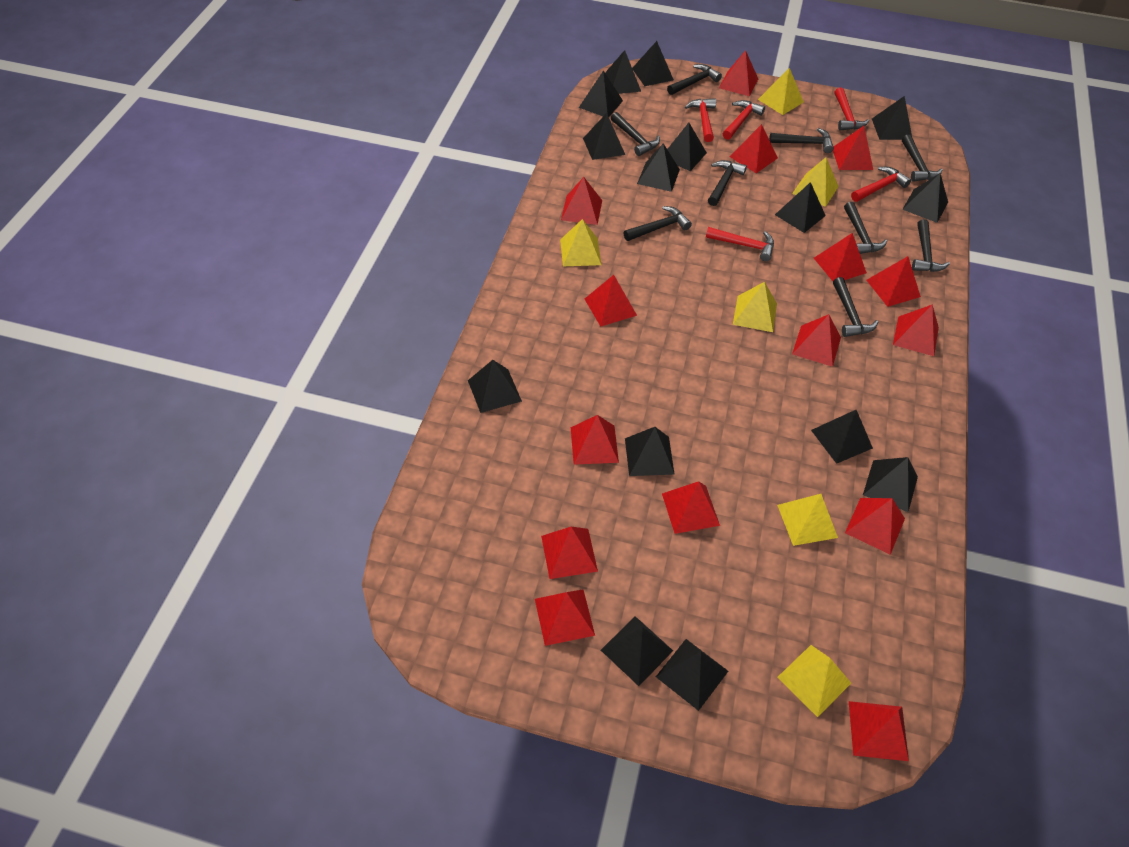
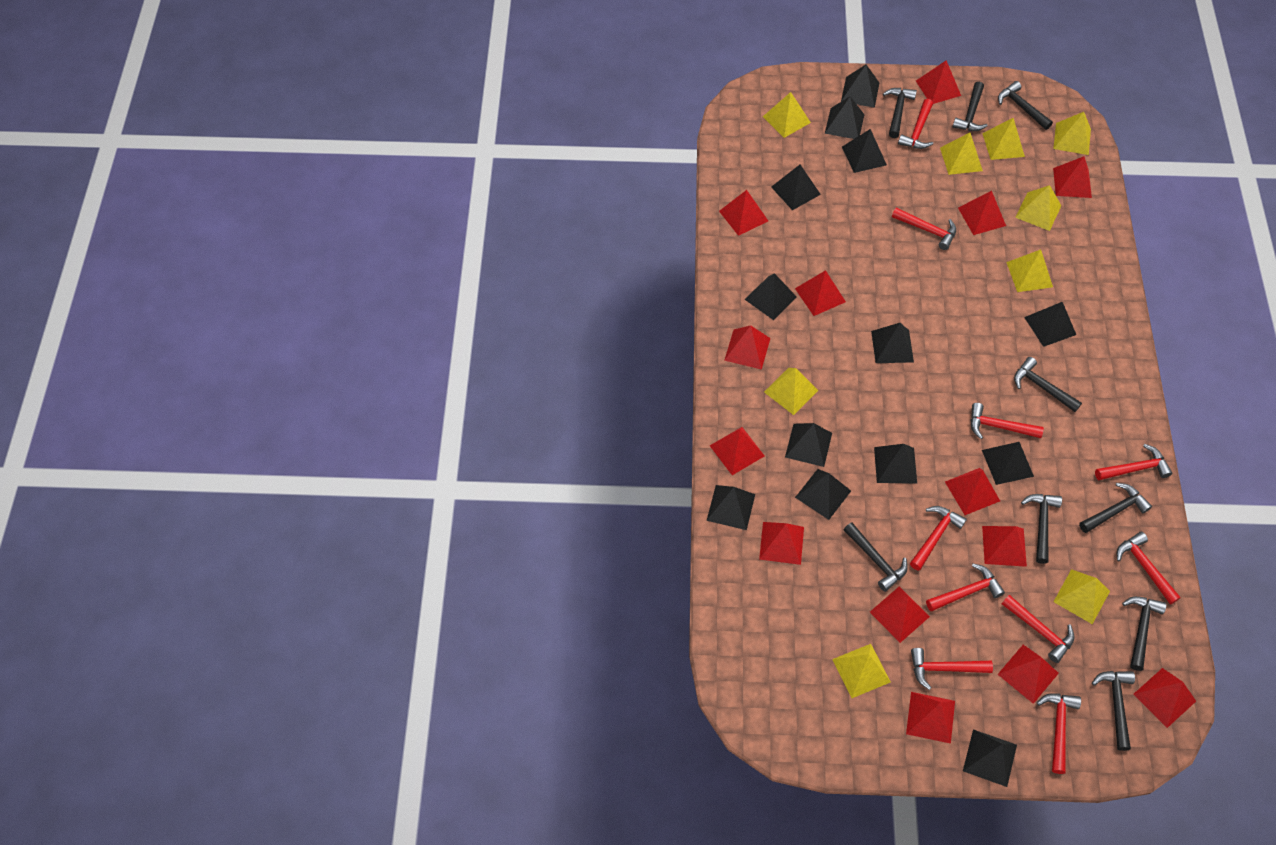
black pyramid: [468,360,522,413] [579,71,623,117] [583,113,625,160] [601,616,673,686] [605,50,641,94] [625,427,675,476] [632,41,674,86] [637,143,680,192] [656,639,728,711] [667,123,707,171] [775,182,826,233] [811,410,873,464] [863,457,918,512] [872,96,912,140] [902,173,948,223] = 15 -> [707,485,755,530] [745,273,797,320] [771,164,821,210] [785,423,832,467] [795,469,851,520] [825,97,865,139] [841,65,879,108] [842,129,887,173] [871,323,914,363] [874,444,917,484] [963,729,1017,787] [982,442,1034,485] [1024,302,1076,347] = 13
red hammer: [685,98,716,142] [706,227,774,261] [723,100,765,140] [835,88,869,131] [851,167,911,202] = 5 -> [892,207,956,250] [898,99,933,149] [910,506,967,571] [911,648,993,690] [926,563,1005,611] [970,403,1044,439] [1002,595,1075,663] [1037,693,1081,774] [1095,444,1173,480] [1117,532,1181,605] = 10
red pyramid: [535,590,595,646] [541,527,598,579] [561,177,602,225] [571,415,619,465] [585,275,637,327] [662,481,720,534] [719,50,758,96] [729,124,778,173] [792,314,841,367] [814,233,867,281] [833,126,873,170] [845,498,905,555] [849,701,909,761] [867,256,921,307] [893,304,939,356] = 15 -> [710,427,764,475] [719,190,768,236] [724,325,770,370] [759,522,804,565] [795,270,846,316] [870,586,930,643] [906,692,955,744] [916,60,961,104] [945,468,1000,515] [958,191,1006,235] [982,526,1027,567] [998,645,1059,704] [1053,156,1092,198] [1134,668,1196,728] = 14
yellow pyramid: [560,219,601,266] [733,282,777,332] [758,68,804,115] [777,494,838,546] [777,645,851,717] [792,157,839,207] = 6 -> [763,92,811,138] [764,368,818,415] [832,644,891,698] [940,132,983,175] [982,118,1025,160] [1006,249,1053,292] [1015,185,1061,231] [1053,112,1091,155] [1054,569,1110,624] = 9

